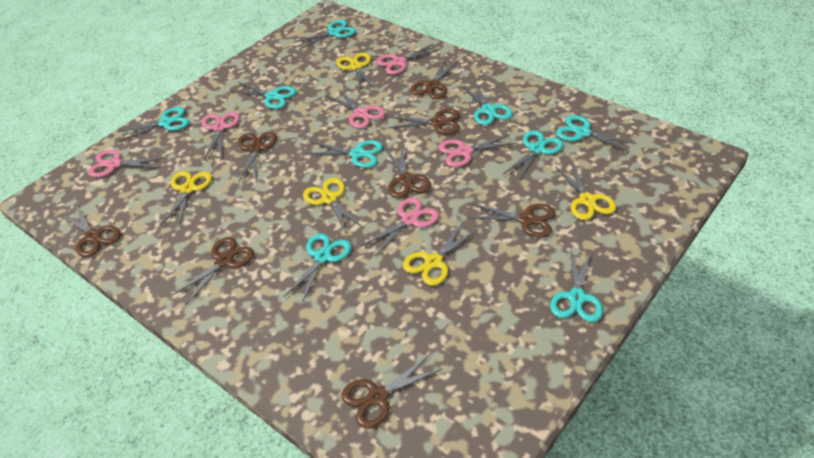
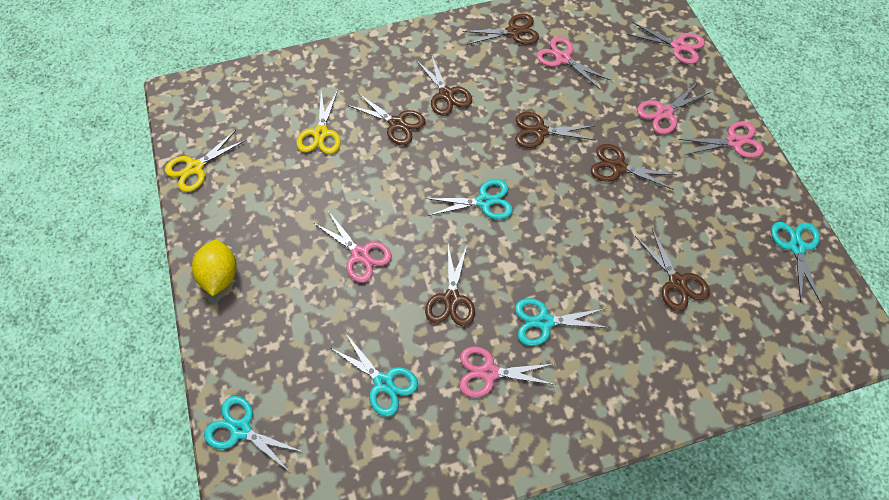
brown scissors: [60,205,121,257] [173,237,254,304] [238,132,277,181] [341,354,443,428] [385,145,431,198] [388,109,460,134] [411,59,458,99] [468,204,555,238] = 8 -> [347,93,425,145] [416,54,472,116] [425,243,475,326] [463,14,539,45] [516,112,595,148] [591,144,676,189] [635,229,710,311] = 7
turquoise scissors: [116,107,189,142] [230,82,296,109] [284,233,351,303] [293,20,356,49] [306,140,383,168] [462,81,513,125] [502,130,564,181] [550,250,603,322] [556,115,636,153] = 9 -> [204,396,303,473] [331,334,418,417] [426,179,513,220] [515,298,610,346] [771,222,821,303] = 5
yellow lemon: none = 0 -> [192,240,237,296] = 1
yellow scissors: [161,171,212,226] [303,178,363,233] [336,53,375,89] [403,222,478,286] [555,163,616,220] = 5 -> [165,130,246,192] [296,90,341,154] = 2

